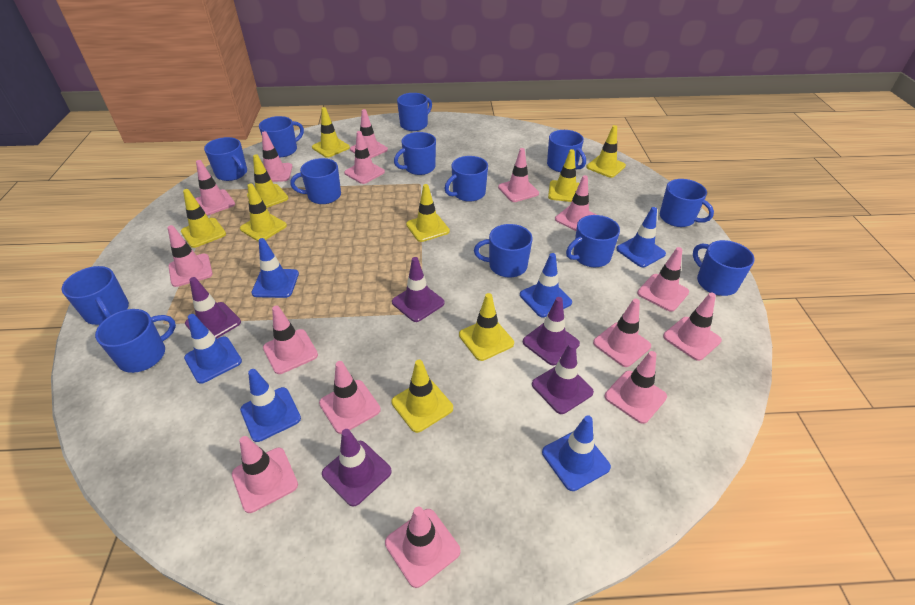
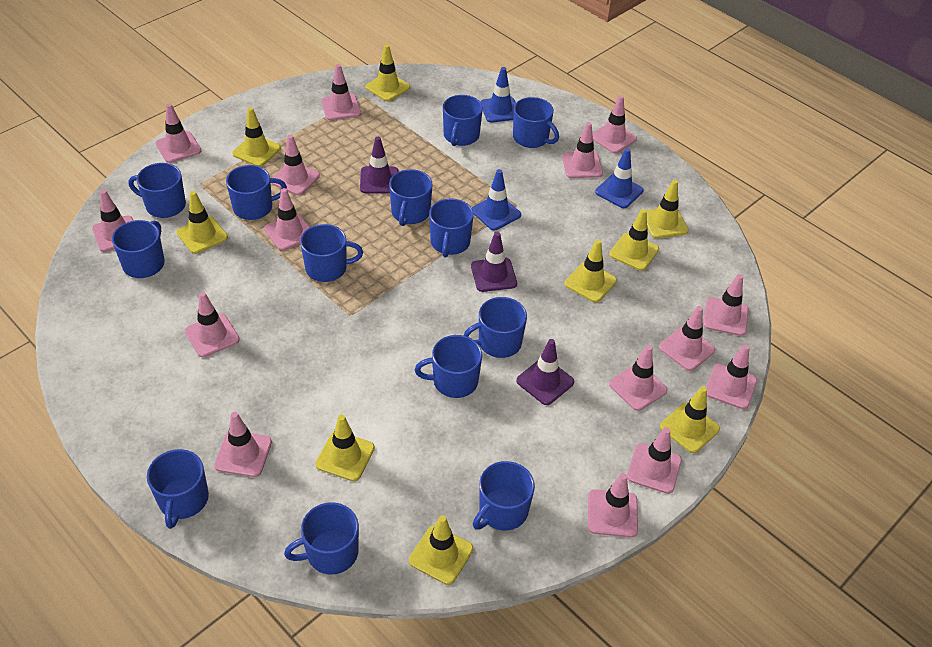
blue traffic cone: [184,314,242,384] [240,369,301,442] [251,238,299,298] [520,253,572,317] [542,415,611,491] [617,207,666,267] = 6 -> [472,169,521,230] [481,67,516,123] [595,148,644,208] = 3
purple traffic cone: [185,277,241,339] [322,429,392,507] [392,257,445,322] [523,297,580,365] [532,342,594,414] = 5 -> [360,137,398,193] [471,232,517,292] [516,339,574,405] = 3

